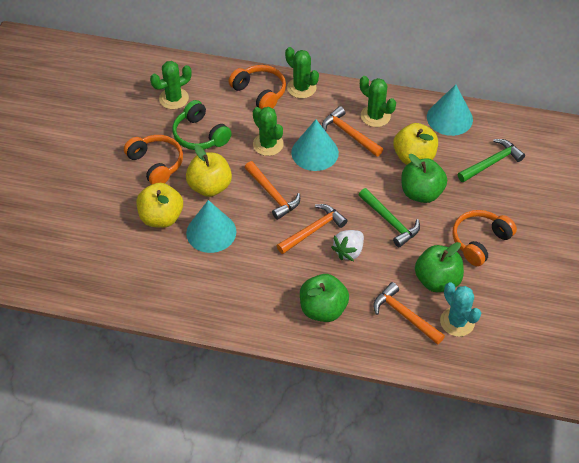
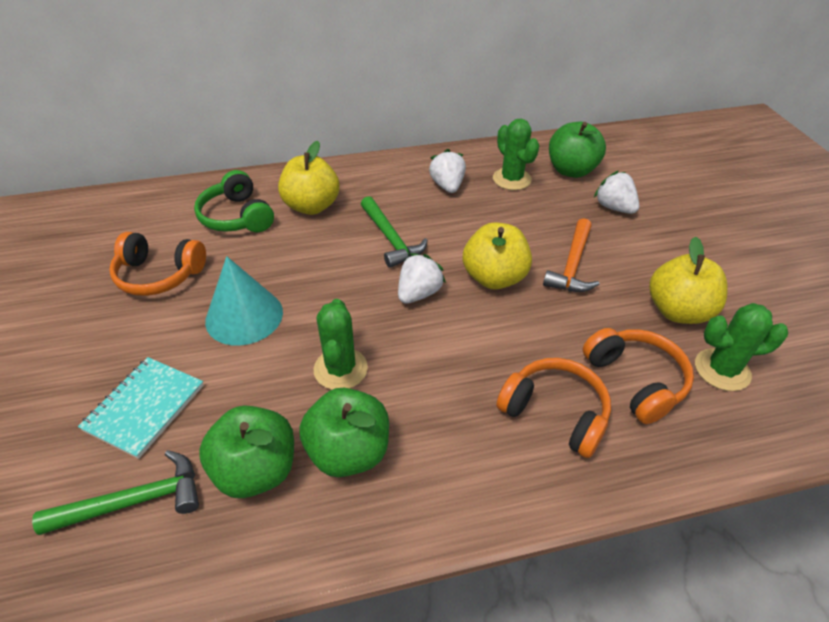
green cactus: [150,61,192,109] [253,107,284,156] [285,47,319,98] [360,76,396,127] = 4 -> [314,299,368,390] [493,119,539,190] [695,303,788,391] = 3
orange hammer: [245,161,300,220] [277,204,347,254] [322,106,383,157] [373,282,445,345] = 4 -> [543,218,600,292] = 1
turquoise cactus: [440,282,481,337] = 1 -> none = 0
turquoise cone: [186,200,236,253] [291,119,339,171] [427,84,473,136] = 3 -> [205,256,283,346] = 1
turquoise notebook: none = 0 -> [78,357,204,459] = 1
white strawberry: [331,230,364,261] = 1 -> [398,253,446,304] [429,149,466,193] [594,171,640,214] = 3

